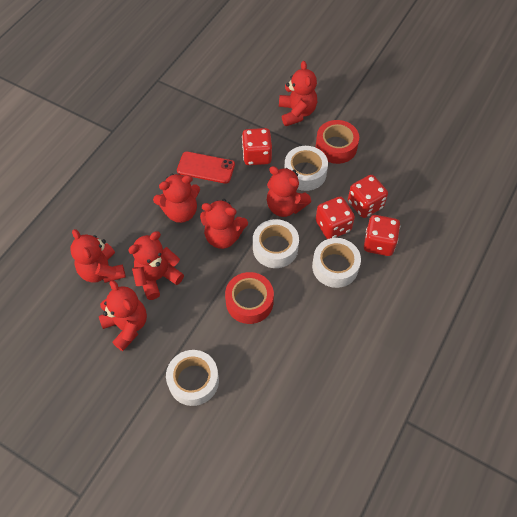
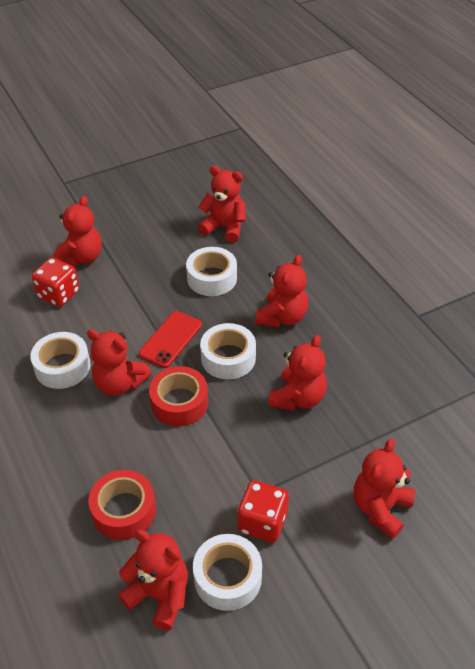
red dice: [242,128,272,165] [316,196,355,239] [348,175,388,218] [364,215,400,256] = 4 -> [32,258,79,307] [237,480,289,543] = 2

